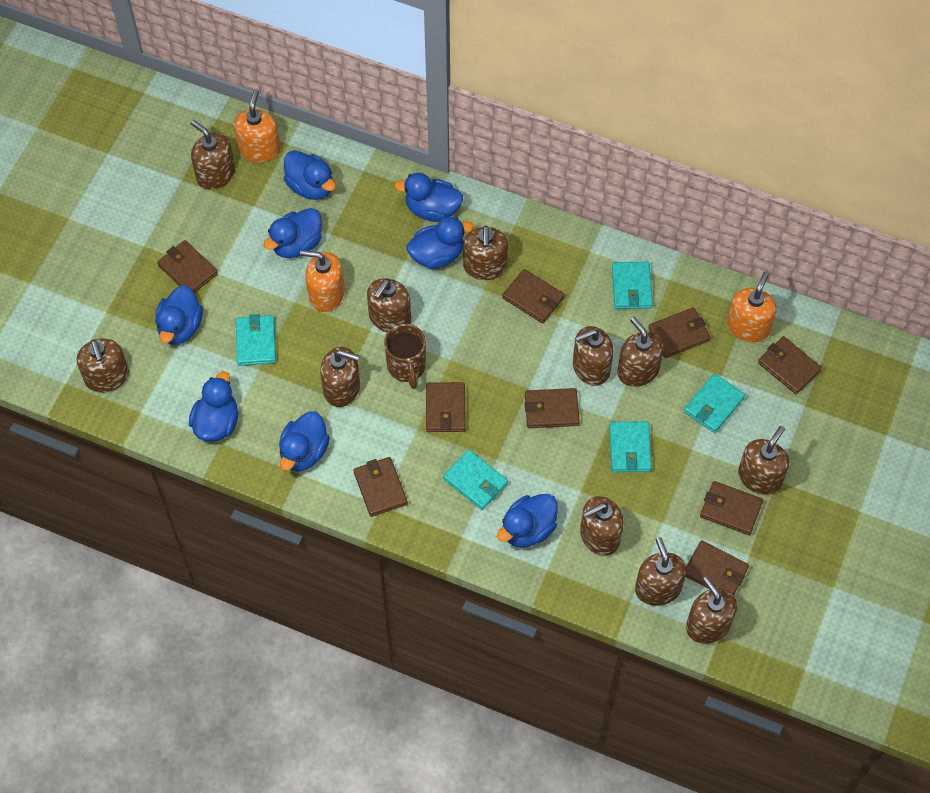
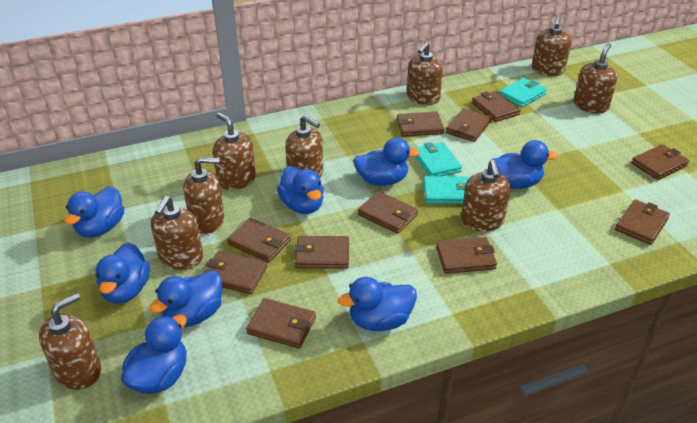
brown mug: [384,324,426,389] = 1 -> none = 0
brown soap dispenser: [77,338,129,393] [191,120,235,190] [320,347,360,407] [367,278,411,332] [463,226,508,280] [573,326,613,386] [580,496,624,556] [617,317,664,387] [635,537,687,606] [686,576,737,644] [738,426,789,495] = 11 -> [39,293,101,390] [151,196,203,270] [183,157,224,234] [213,113,256,190] [285,115,323,177] [407,42,443,105] [461,160,511,231] [532,16,571,76] [573,43,617,113] = 9
brown wallet: [157,240,218,293] [353,457,408,517] [426,382,466,432] [502,269,565,323] [524,388,580,428] [648,307,711,358] [686,540,749,595] [700,481,763,535] [758,336,822,394] = 9 -> [204,251,267,294] [227,218,291,263] [246,298,316,349] [294,236,349,269] [358,191,418,234] [397,112,444,137] [436,237,497,274] [446,108,492,142] [472,91,520,122] [615,199,670,245] [631,144,689,180] = 11
orange soap dispenser: [234,90,280,163] [300,250,345,312] [727,271,777,342] = 3 -> none = 0
turquoise wallet: [236,314,276,366] [443,450,508,510] [609,422,652,472] [612,262,653,309] [684,373,745,433] = 5 -> [415,142,462,176] [423,176,470,204] [499,78,547,107] = 3

